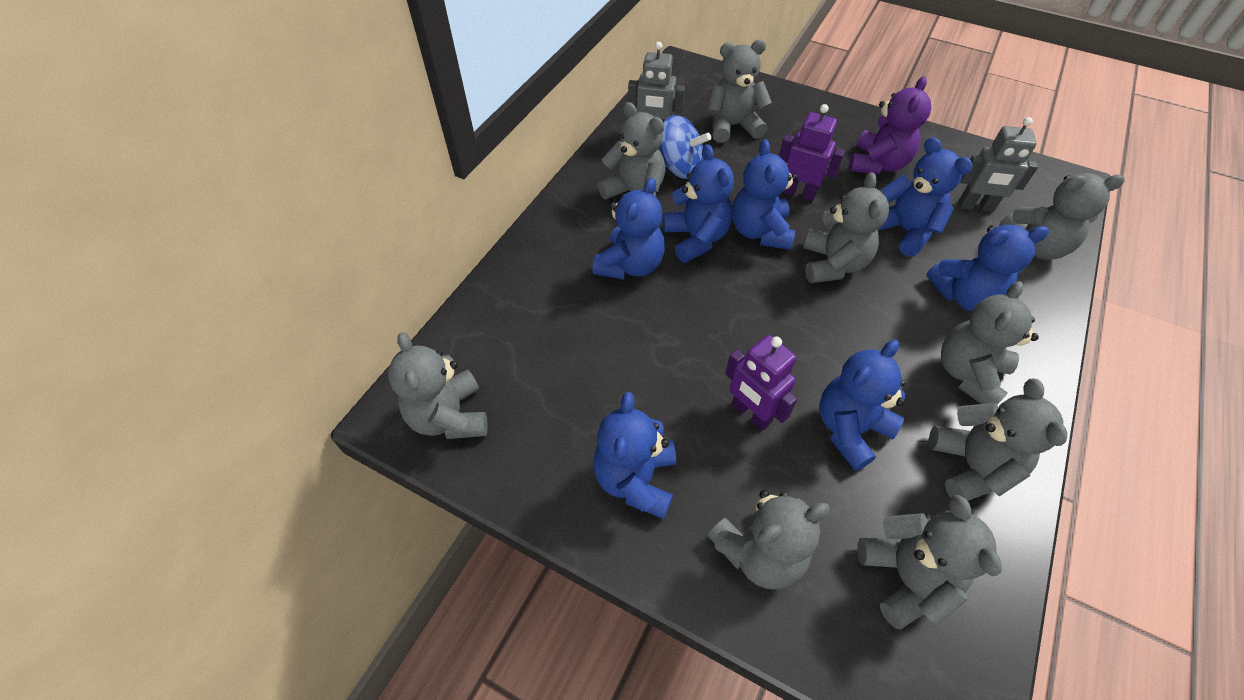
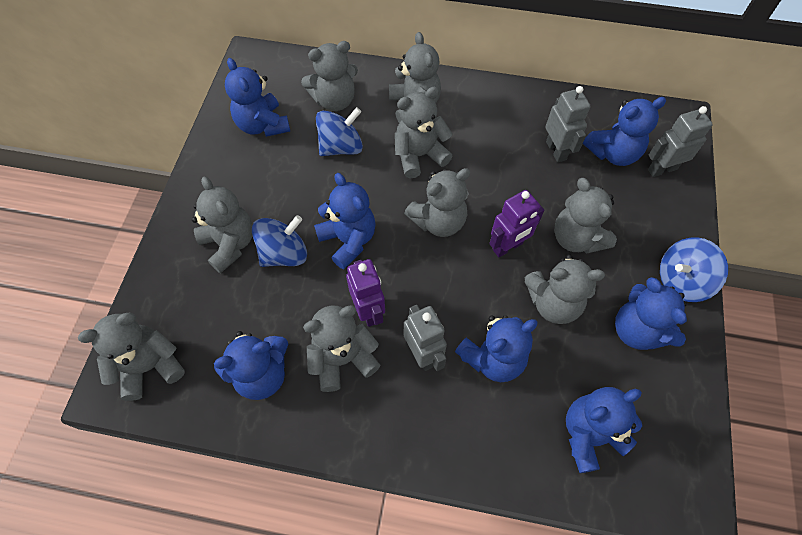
blue spinning top: [658,115,711,179] = 1 -> [252,215,307,267] [316,107,363,156] [660,237,728,302] = 3
grey robot: [628,42,685,122] [959,117,1038,212] = 2 -> [404,305,447,371] [545,86,590,162] [648,106,713,177] = 3
purple teddy bear: [849,76,931,175] = 1 -> none = 0

